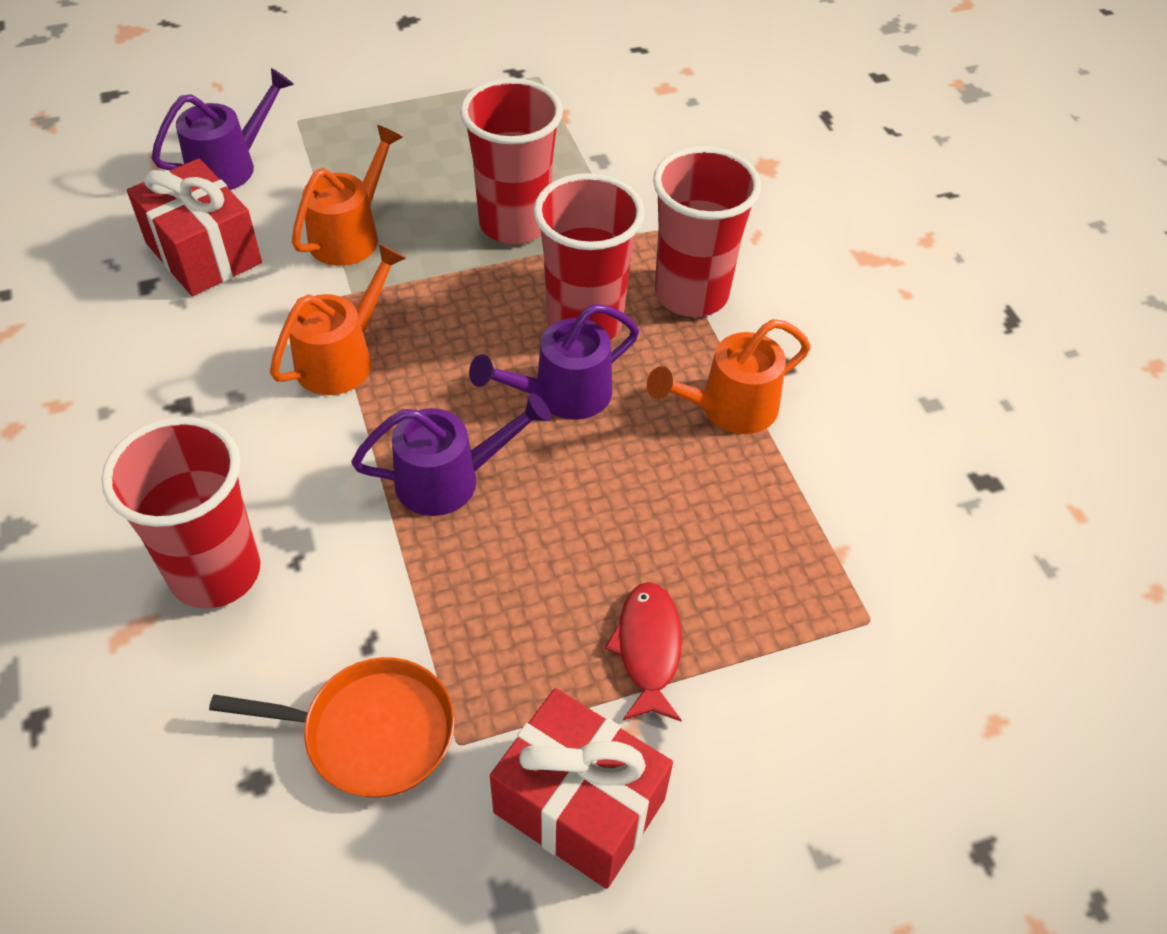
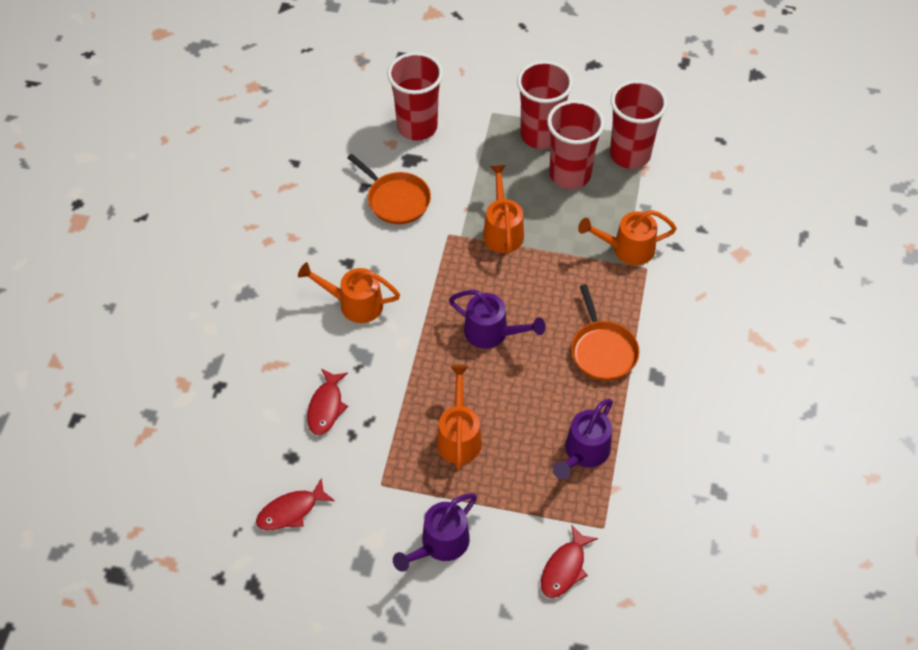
orange pan: [209,657,455,798] = 1 -> [347,154,431,224] [571,284,640,381] = 2
orange watering can: [270,244,406,395] [292,125,403,266] [647,319,811,434] = 3 -> [298,262,400,323] [436,365,482,470] [483,165,524,254] [578,210,677,265] = 4
red fish: [605,582,682,721] = 1 -> [256,478,335,530] [307,368,348,435] [541,525,598,598] = 3
red gift: [127,158,262,296] [490,688,673,889] = 2 -> none = 0

